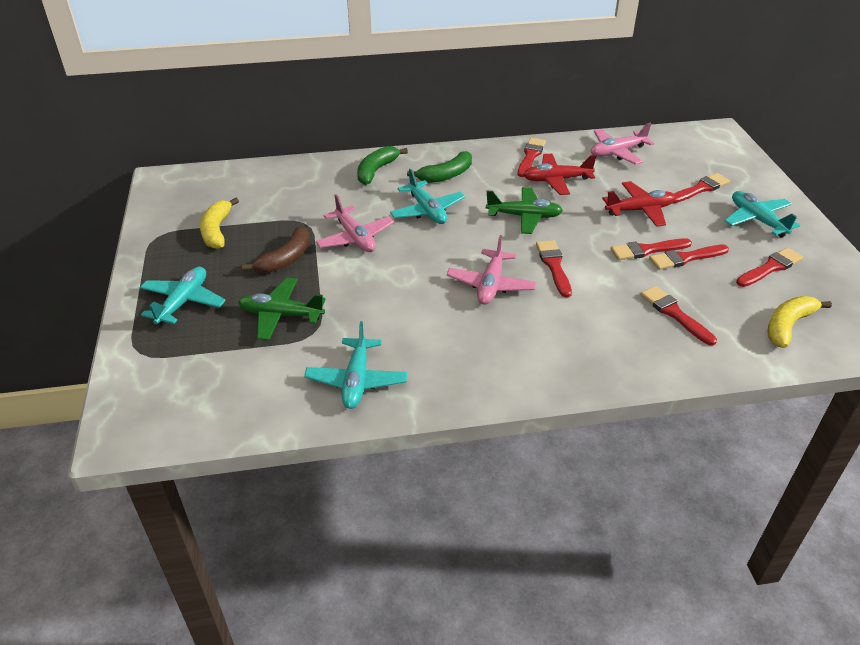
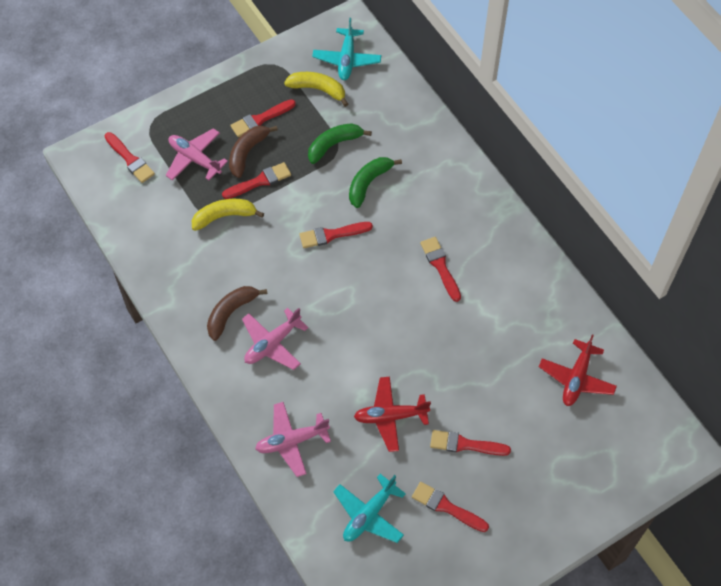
brown banana: [242,226,310,273] = 1 -> [207,286,267,341] [229,126,278,178] = 2
green plane: [238,278,326,341] [486,187,563,234] = 2 -> none = 0
turquoise plane: [140,267,226,326] [304,321,407,409] [390,169,465,224] [725,191,800,237] = 4 -> [312,18,381,80] [333,474,406,543] = 2

